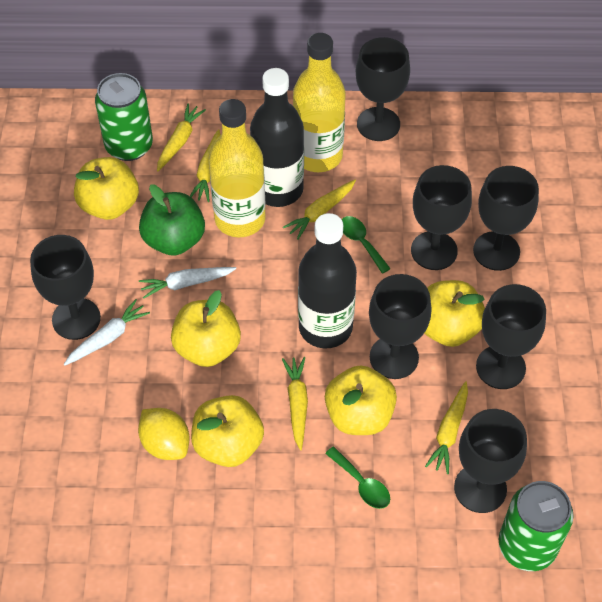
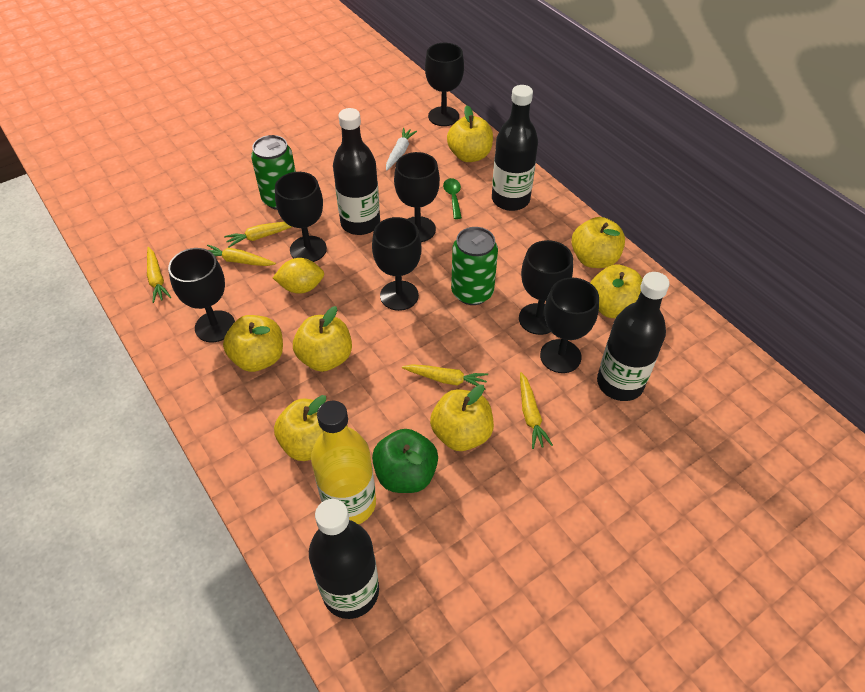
black bottle: [250,68,304,207] [298,213,357,349] = 2 -> [309,499,379,619] [333,108,380,235] [492,85,538,211] [597,272,670,401] = 4
green spoon: [325,447,390,509] [341,216,391,274] = 2 -> [443,178,462,219] = 1
white carrot: [64,299,150,366] [139,267,236,299] = 2 -> [386,128,417,170] = 1
yellow apple: [74,157,139,220] [171,290,241,367] [191,395,264,467] [325,365,397,435] [424,280,485,347] = 5 -> [223,315,283,372] [274,395,326,461] [293,306,352,372] [430,384,494,451] [447,105,493,162] [571,217,625,268] [590,264,643,318] = 7
yellow bottle: [209,99,266,237] [293,33,346,172] = 2 -> [311,401,376,524] = 1

